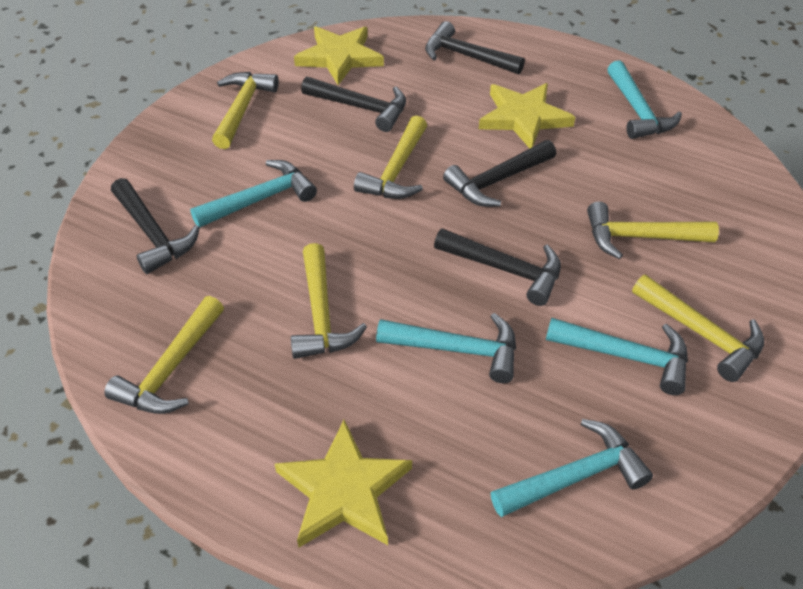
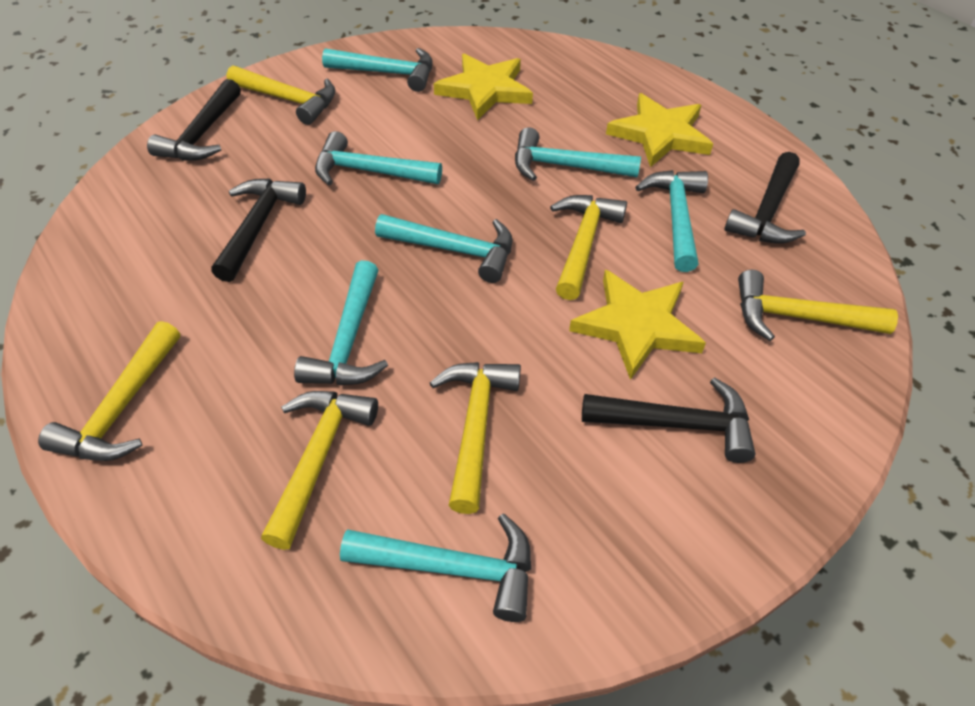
black hammer: [111,178,200,274] [301,77,406,132] [425,21,525,74] [434,228,561,306] [443,140,556,207] = 5 -> [147,79,241,161] [211,178,306,282] [582,377,756,463] [724,152,806,244] = 4
turquoise hammer: [190,160,317,227] [376,313,516,383] [491,419,653,517] [546,318,688,395] [607,60,682,139] = 5 -> [294,260,388,385] [315,131,442,185] [322,48,433,92] [340,514,531,622] [375,214,512,283] [515,127,641,181] [635,170,708,272] = 7

